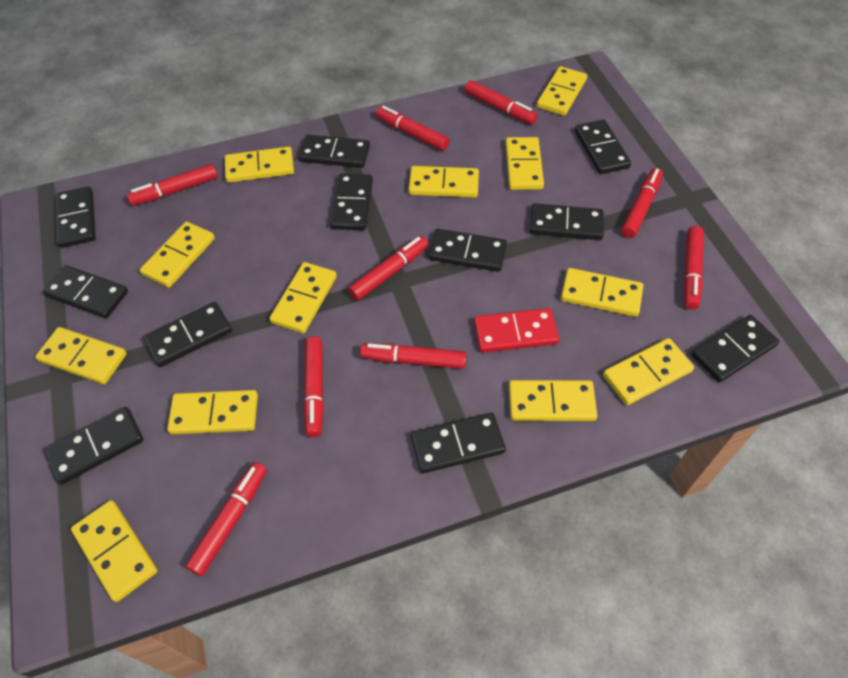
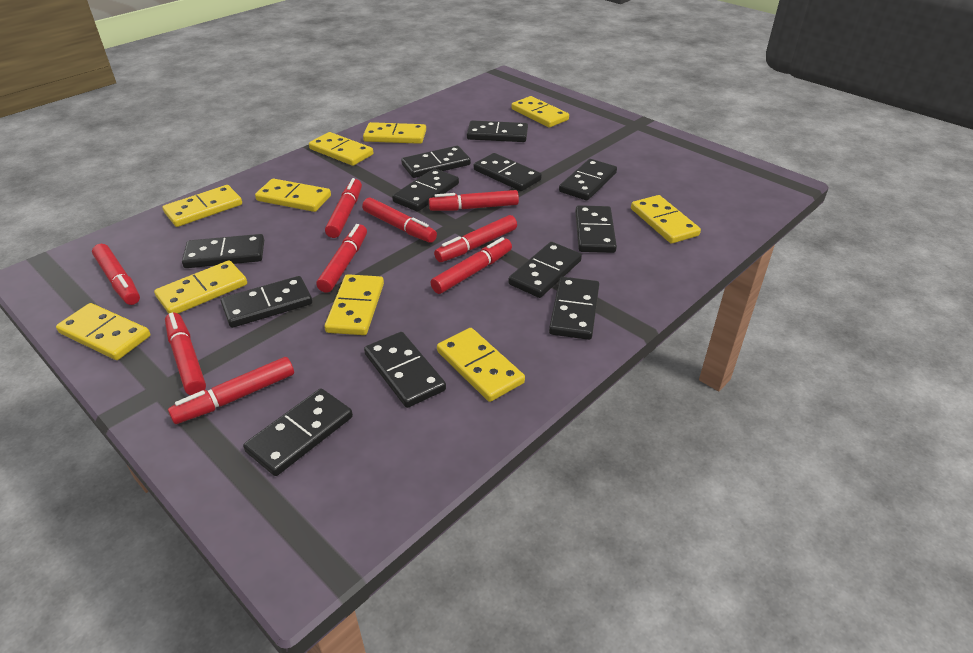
black domino: [43,265,128,318] [44,407,143,485] [56,187,96,248] [143,302,232,367] [299,135,370,168] [330,174,373,230] [411,413,506,473] [428,229,507,272] [530,203,604,240] [575,120,631,174] [691,315,779,383] = 11 -> [182,234,264,268] [221,276,312,328] [243,388,353,476] [364,332,446,408] [392,168,459,212] [401,146,471,178] [467,120,528,142] [474,153,542,191] [508,242,582,298] [549,277,599,340] [559,159,617,200] [575,205,617,253] = 12
red domino: [474,308,559,353] = 1 -> none = 0
yellow domino: [35,327,127,384] [71,500,158,602] [140,221,215,288] [167,390,258,434] [225,147,294,183] [269,262,337,333] [408,166,479,198] [505,137,544,190] [509,380,597,421] [537,66,587,116] [561,268,643,317] [603,338,694,405] = 12 -> [56,303,150,360] [154,260,247,314] [162,185,242,227] [255,178,331,212] [309,132,373,166] [325,274,384,335] [363,122,426,144] [437,328,525,402] [511,96,569,127] [631,195,701,244] = 10

